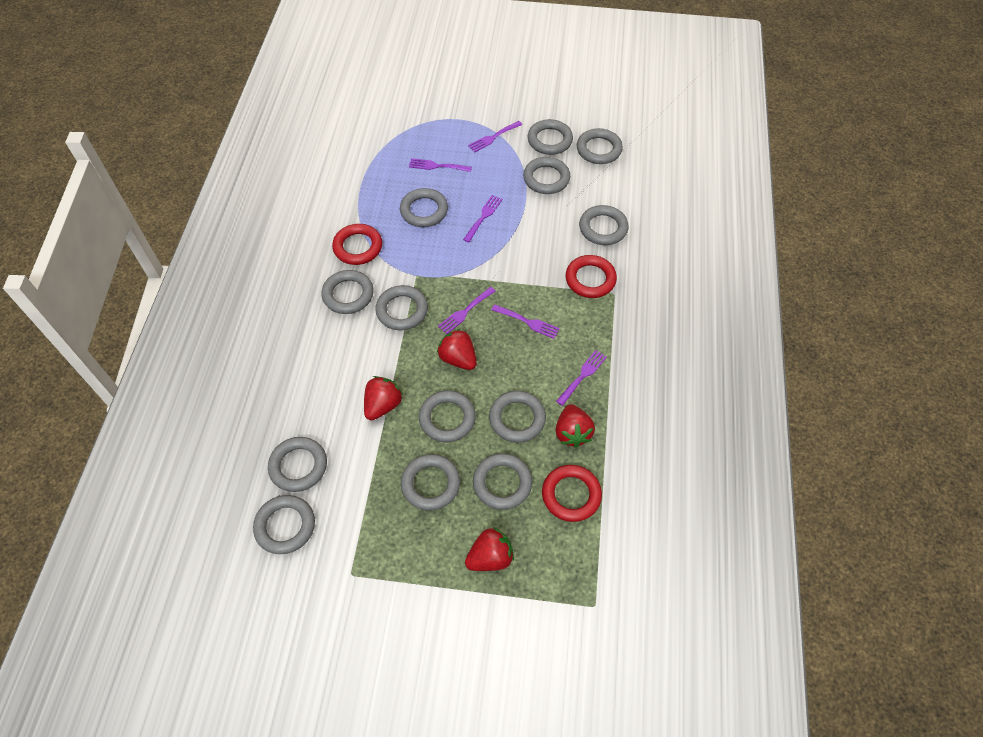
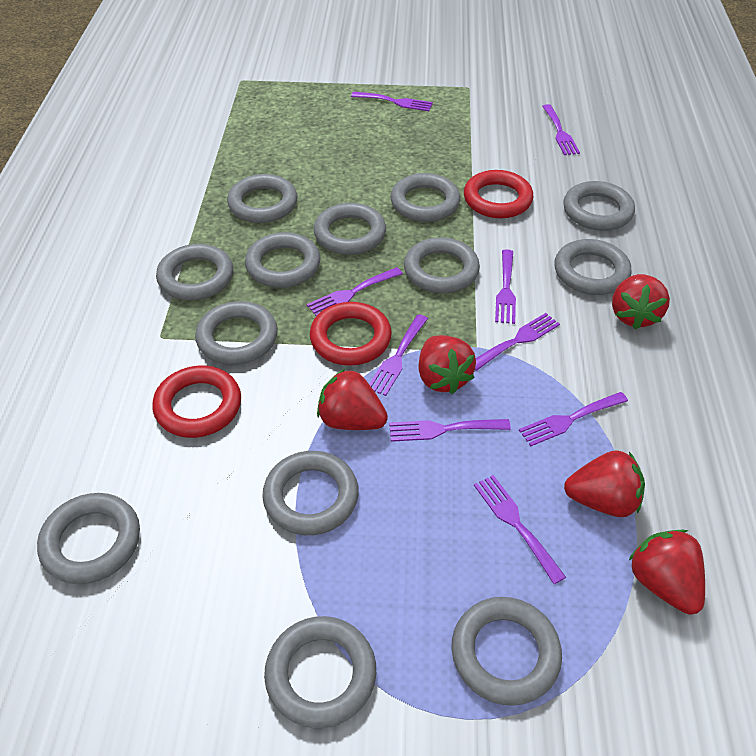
purple fork: [409,158,472,172] [438,287,495,334] [463,195,502,242] [468,121,522,152] [492,304,560,339] [556,350,607,406] = 6 -> [307,267,403,316] [351,92,433,111] [369,314,428,396] [389,419,511,442] [474,475,566,584] [475,313,560,371] [495,249,516,324] [519,392,628,446] [542,104,580,155] = 9
red strawberry: [364,376,403,420] [437,329,477,370] [465,527,514,571] [556,404,595,448] = 4 -> [317,369,388,430] [418,335,476,394] [564,450,645,517] [612,274,670,329] [628,529,705,615] = 5

